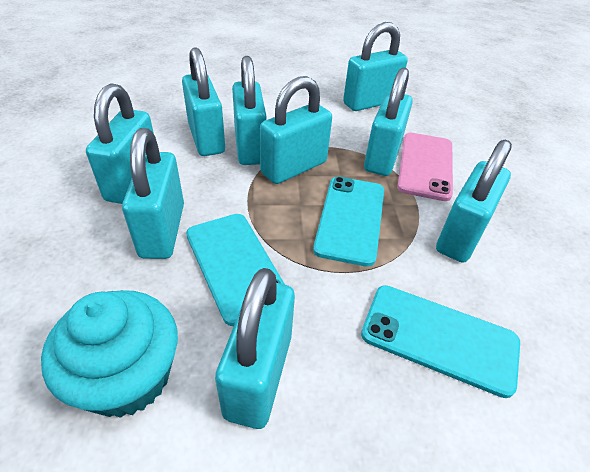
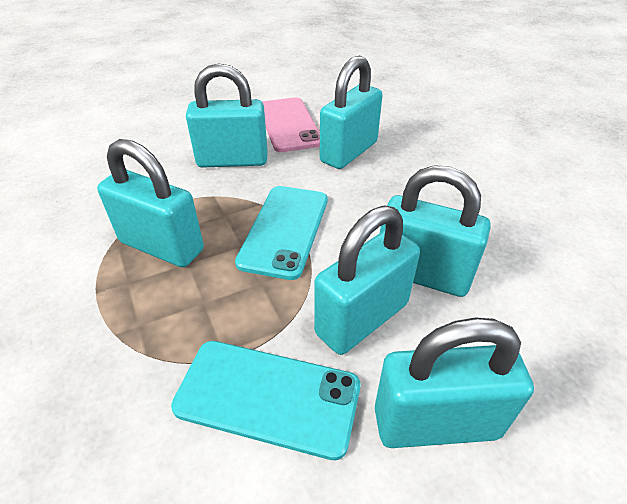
turquoise cupcake: [41,290,178,418] = 1 -> none = 0
turquoise padlock: [86,83,154,204] [122,128,184,259] [182,47,225,156] [215,268,295,429] [232,56,267,165] [260,76,332,184] [343,22,408,111] [364,67,413,176] [436,140,512,263] = 9 -> [97,139,204,267] [186,63,268,168] [314,206,420,355] [320,56,383,169] [375,317,534,448] [380,165,491,297] = 6
turquoise phone: [186,214,285,326] [313,176,384,267] [361,285,520,398] = 3 -> [171,341,361,460] [235,186,328,280] = 2

